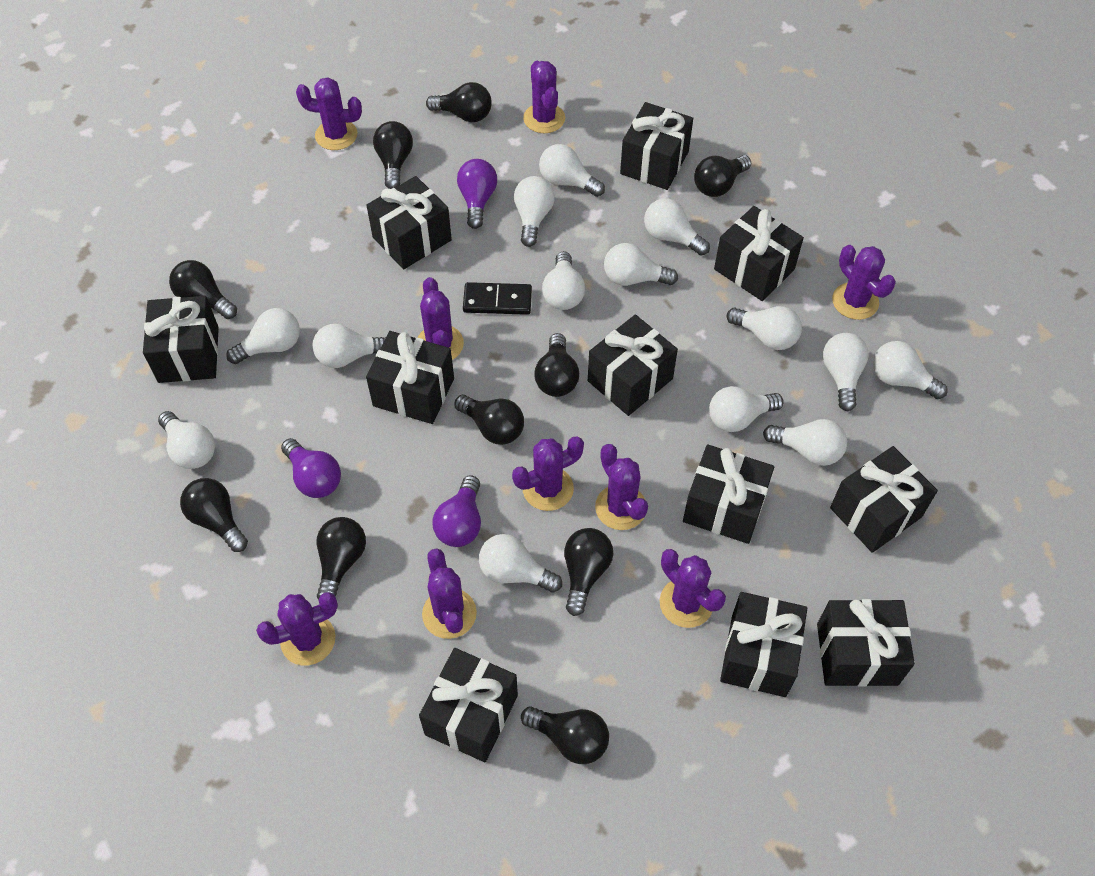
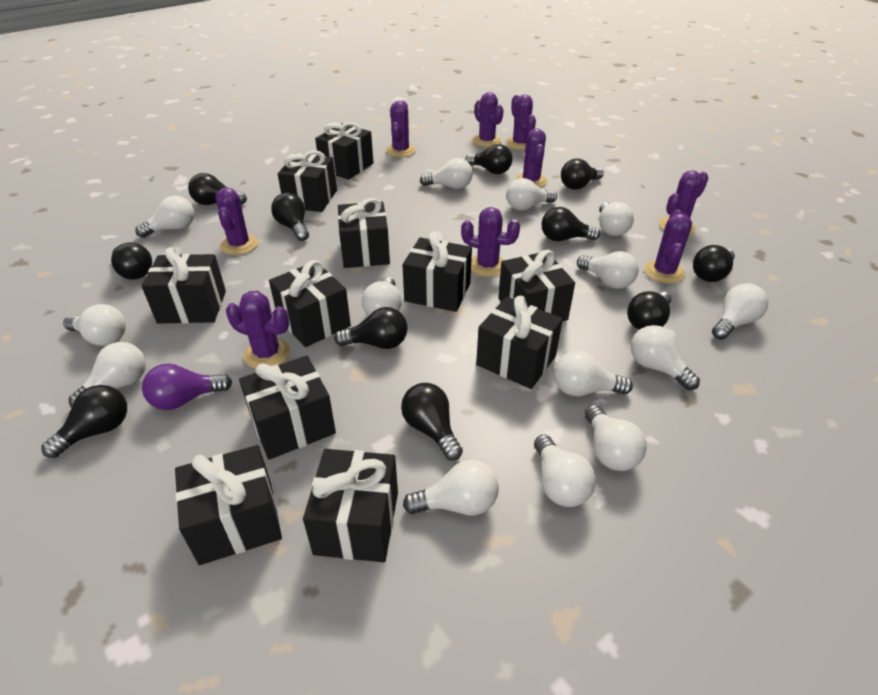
black domino: [463,282,532,315] = 1 -> none = 0
black light bulb: [169,260,237,319] [180,478,248,552] [316,517,366,600] [373,121,413,189] [426,82,492,122] [454,395,524,445] [521,706,609,764] [534,333,579,397] [564,528,613,616] [694,155,751,197] = 10 -> [41,385,127,458] [111,242,152,280] [188,173,247,205] [271,193,309,241] [334,307,408,349] [401,383,463,461] [465,144,512,174] [542,207,600,241] [561,159,604,190] [627,291,671,330] [693,245,735,282] = 11
purple light bulb: [281,438,341,498] [432,475,481,547] [457,159,497,229] = 3 -> [142,364,232,410] = 1

